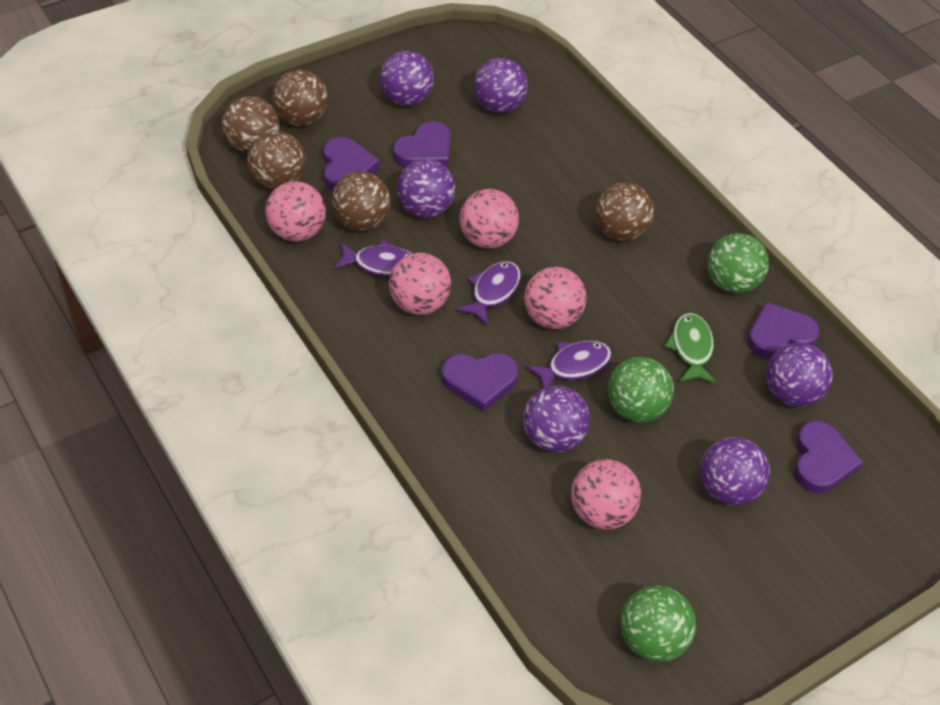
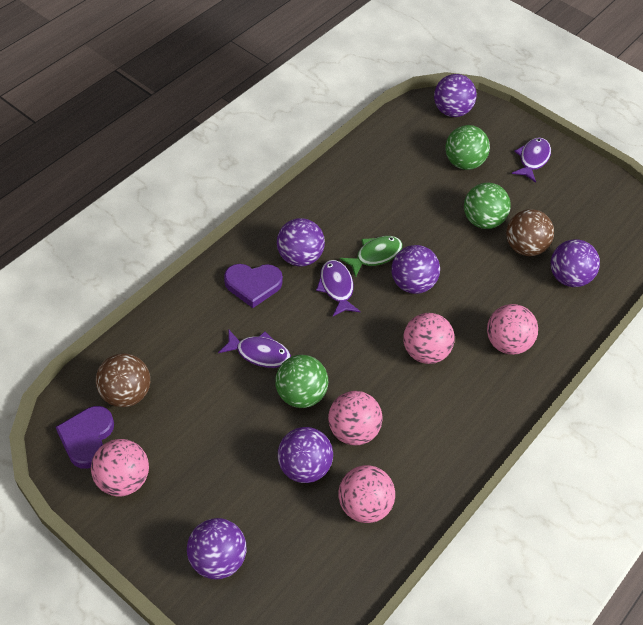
brown ball: [222,96,279,153] [248,131,306,189] [272,70,328,126] [331,171,390,231] [595,182,654,241] = 5 -> [96,353,150,407] [506,209,554,256] = 2
purple heart: [323,137,379,191] [393,121,451,168] [441,353,519,412] [747,302,819,359] [794,421,863,493] = 5 -> [56,406,114,469] [224,264,283,308] = 2

